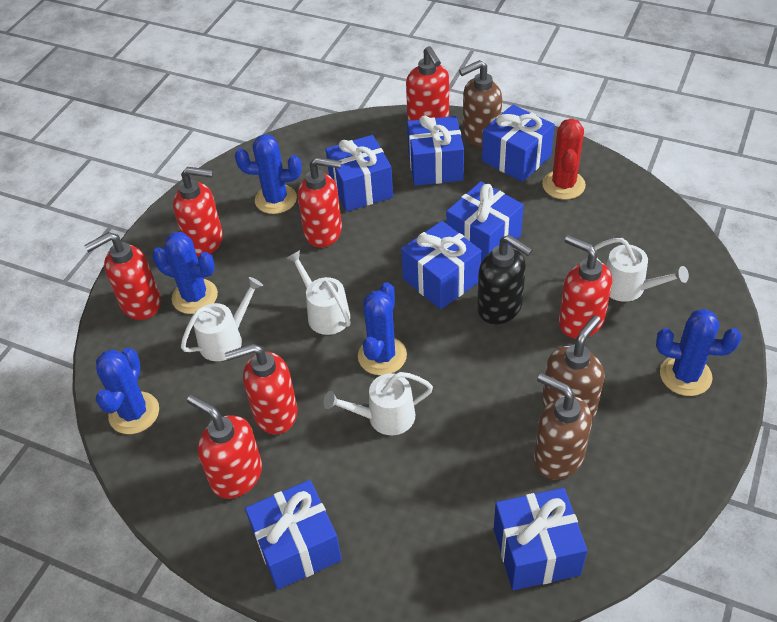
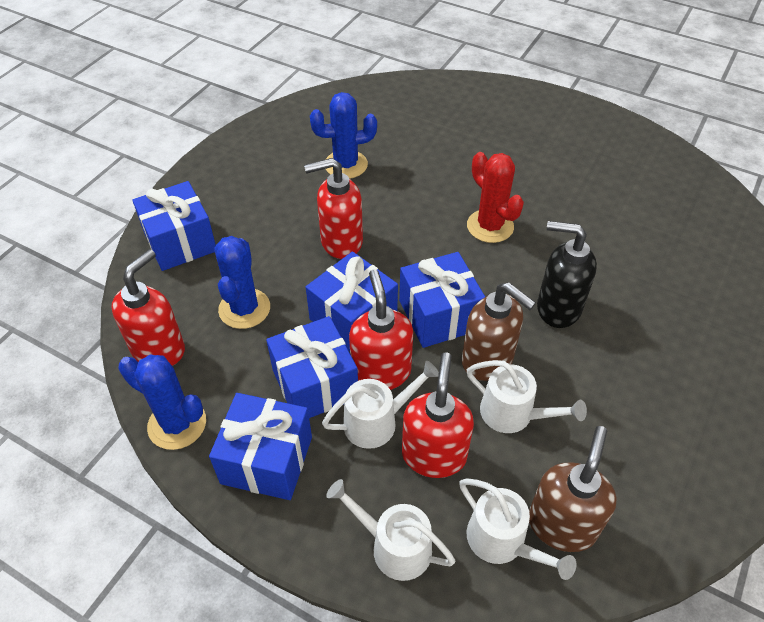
blue cactus: [96,348,159,434] [152,232,218,314] [235,134,302,214] [358,282,407,375] [656,309,742,396] = 5 -> [118,355,206,450] [215,236,270,329] [310,92,377,179] = 3
blue gift: [245,480,342,590] [326,135,393,212] [401,221,482,310] [407,116,464,186] [446,181,524,262] [482,105,555,182] [494,488,587,590] = 7 -> [132,181,216,271] [209,393,312,500] [266,316,358,418] [306,251,398,351] [399,252,485,348] = 5
brown soap dispenser: [459,60,502,147] [534,373,592,480] [542,315,604,419] = 3 -> [462,282,536,381] [529,426,617,552] = 2
red soap dispenser: [84,232,161,320] [173,167,223,257] [187,395,262,499] [225,343,298,434] [298,157,342,248] [406,46,449,121] [559,235,612,339] = 7 -> [111,249,185,366] [304,158,363,259] [349,270,413,390] [402,352,474,478] = 4

